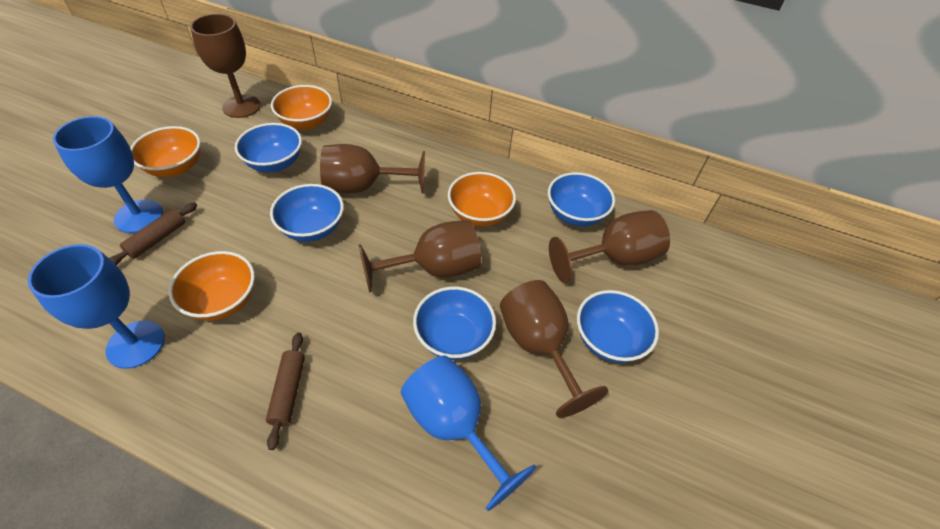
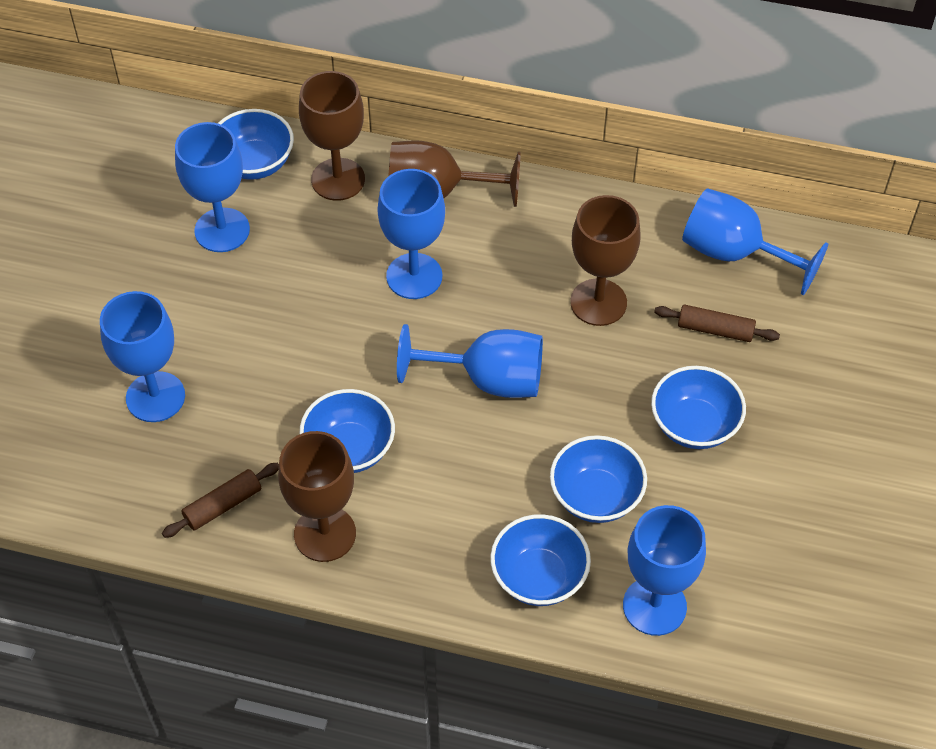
blue goblet: [28,244,165,369] [53,116,163,233] [401,355,536,511] = 3 -> [100,291,185,422] [175,122,250,252] [377,169,445,299] [397,324,543,398] [623,505,706,636] [682,188,828,295] = 6
brown goblet: [190,14,261,118] [320,144,425,194] [359,220,481,293] [500,280,608,418] [549,210,670,283] = 5 -> [278,431,356,562] [299,71,365,201] [389,140,521,207] [570,195,640,326] = 4
orange bowl: [130,126,201,177] [169,251,255,321] [271,85,332,130] [448,172,516,227] = 4 -> none = 0

